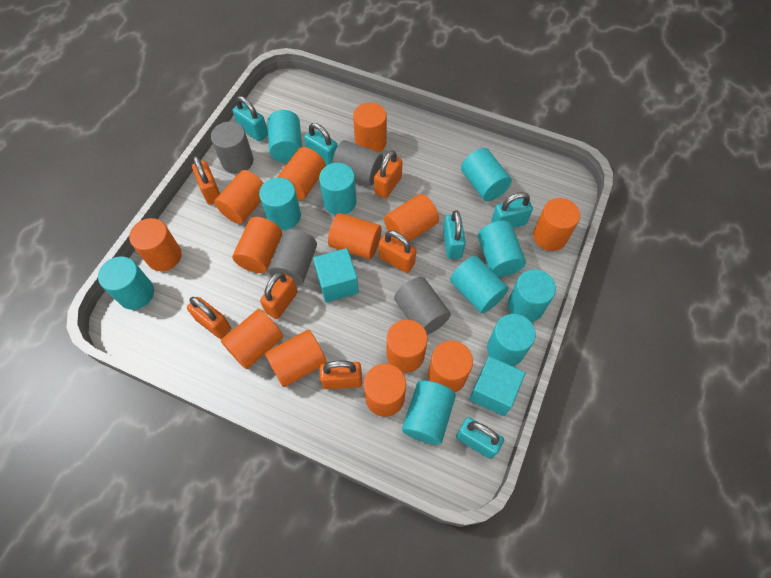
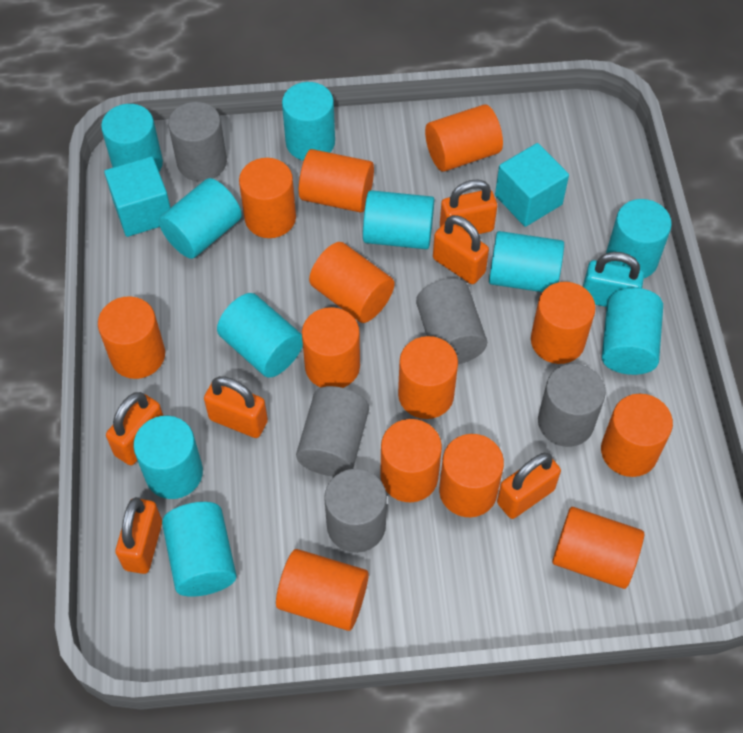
grey cylinder: [211,122,254,174] [269,229,317,286] [332,140,383,185] [394,277,451,335] = 4 -> [168,102,227,181] [296,386,369,477] [324,469,387,553] [416,278,487,364] [538,364,606,447] = 5
turquoise padlock: [233,96,268,142] [304,123,338,166] [443,210,466,259] [456,417,504,459] [491,192,533,228] = 5 -> [583,252,644,307] = 1

